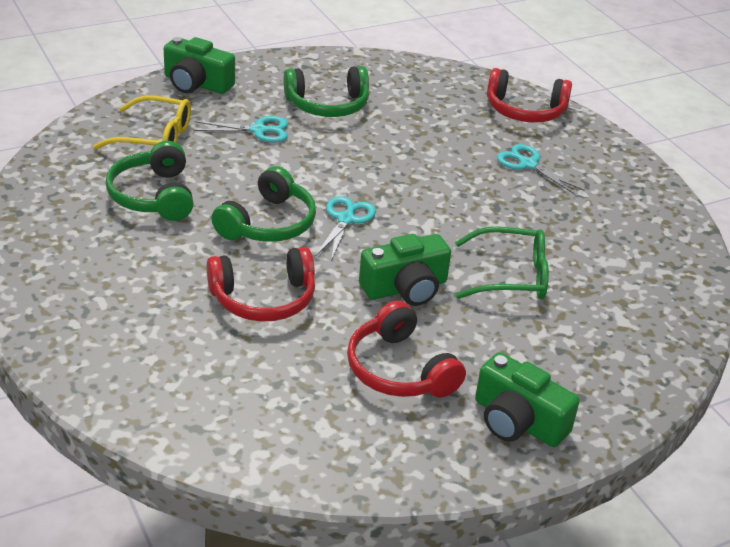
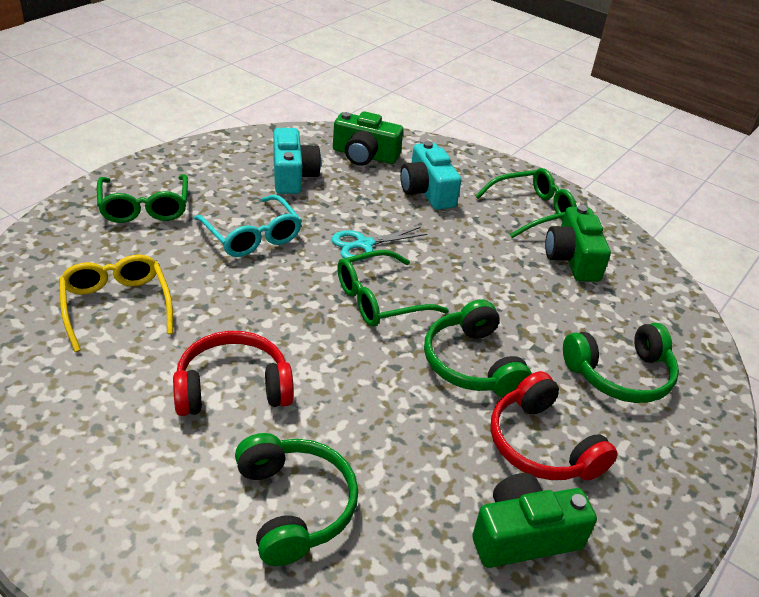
green glasses: [455,227,549,299] = 1 -> [97,174,188,223] [337,250,449,327] [475,168,577,238] = 3
red headphones: [207,247,315,322] [347,301,466,398] [487,68,572,123] = 3 -> [173,331,294,416] [490,371,618,481] = 2
turquoise camera: none = 0 -> [273,128,321,194] [400,141,462,210] = 2
turquoise glasses: none = 0 -> [194,195,302,257] = 1
turquoise scissors: [193,116,288,143] [316,196,376,260] [497,144,585,195] = 3 -> [331,227,427,261] = 1

